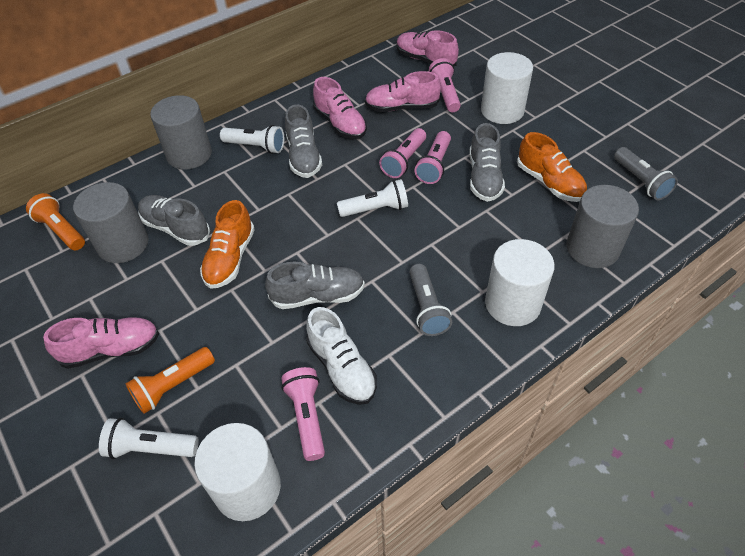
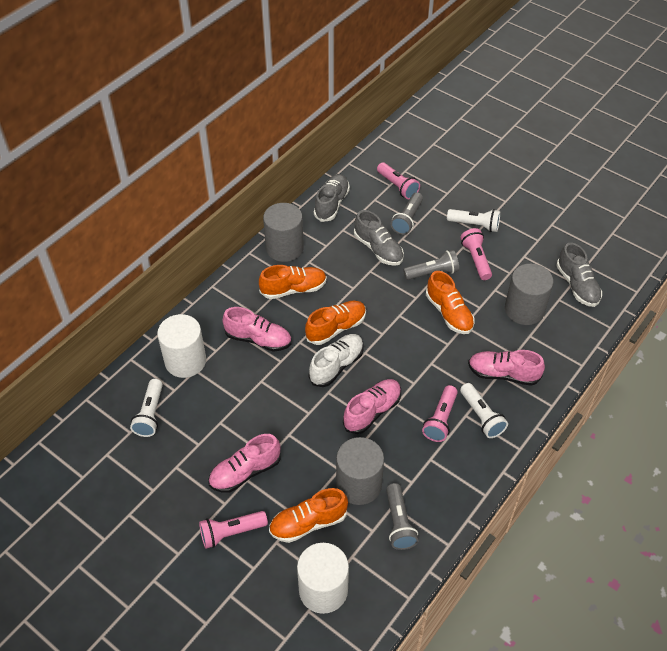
grey flashlight: [409,264,452,336] [614,147,678,200] = 2 -> [386,483,419,550] [391,192,423,235] [403,250,459,280] = 3
grey shoe: [138,195,210,246] [265,262,365,309] [285,104,322,178] [469,123,505,202] = 4 -> [314,174,350,222] [354,210,404,266] [556,243,602,307] = 3
orange flashlight: [26,193,85,250] [126,347,215,414] = 2 -> none = 0
orange shoe: [200,200,255,289] [517,132,587,202] = 2 -> [259,265,327,299] [269,488,348,543] [305,301,366,345] [426,271,475,334] = 4
white cylinder: [194,423,281,521] [481,52,533,124] [485,239,555,326] = 3 -> [157,314,206,378] [297,543,349,614] = 2

